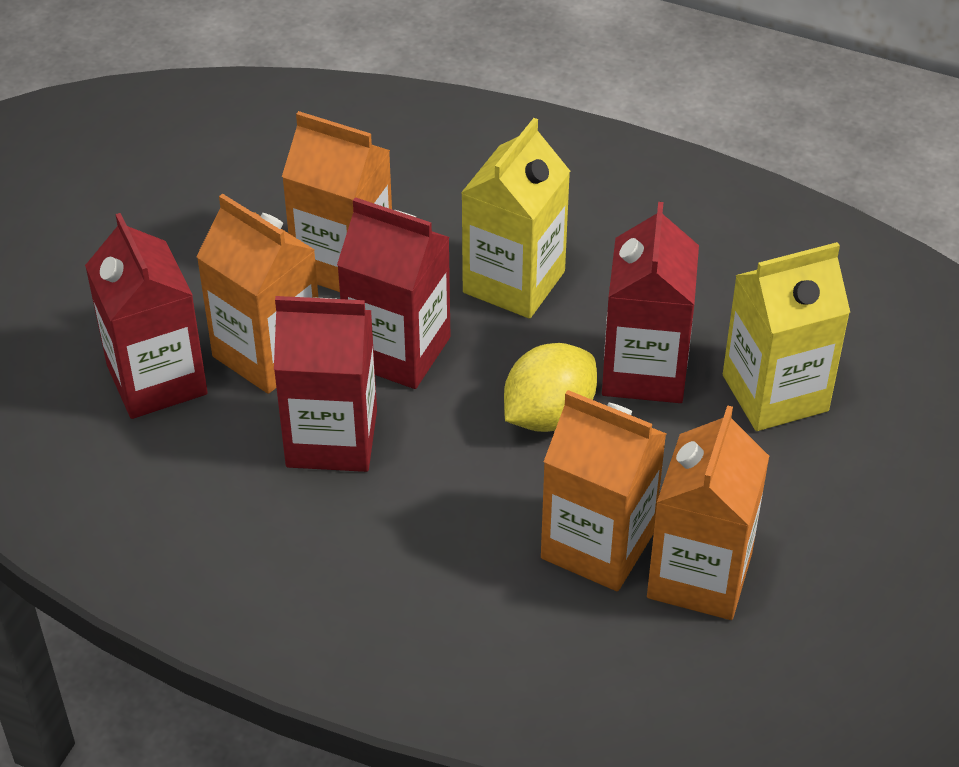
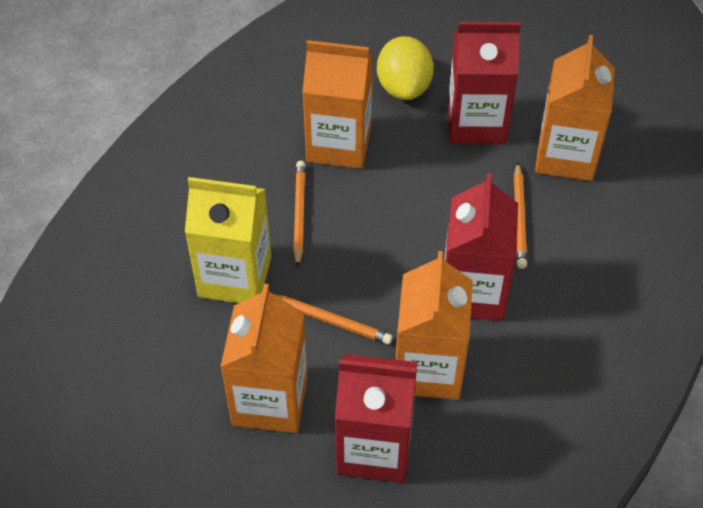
orange pencil: none = 0 -> [274,294,393,344] [293,161,306,267] [514,162,527,269] = 3
red carton: [85,213,208,419] [274,296,377,472] [337,197,450,389] [602,202,699,403] = 4 -> [335,354,417,483] [445,173,518,321] [448,22,521,144] = 3
yellow carton: [461,118,570,319] [723,242,850,431] = 2 -> [185,177,271,303] = 1

